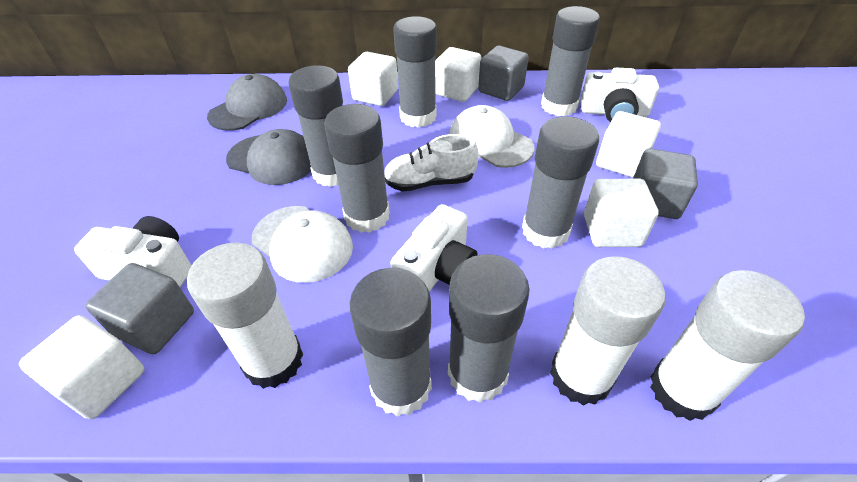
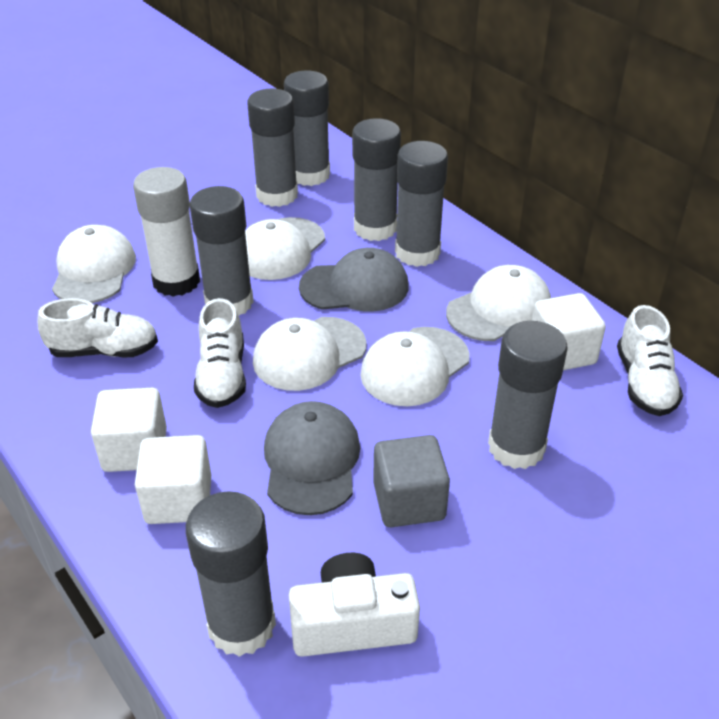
grey cube: [85,263,194,354] [478,46,529,101] [633,149,698,219] = 3 -> [373,435,450,527] = 1
white camera: [74,216,192,287] [390,204,478,292] [580,68,659,122] = 3 -> [289,553,420,657] = 1
white cap: [252,206,353,283] [450,105,535,168] = 2 -> [52,225,136,303] [245,217,325,280] [253,317,367,391] [360,327,470,406] [446,265,551,341] = 5
white cube: [19,315,145,419] [348,52,398,106] [435,47,481,102] [584,179,659,247] [596,111,661,178] = 5 -> [91,388,167,472] [135,435,211,524] [532,293,606,370] = 3
white glue stick: [187,242,303,389] [550,256,666,406] [650,270,805,421] = 3 -> [133,167,200,297] = 1
white shoe: [384,134,478,192] = 1 -> [37,298,158,357] [194,298,246,408] [617,305,683,416] = 3

